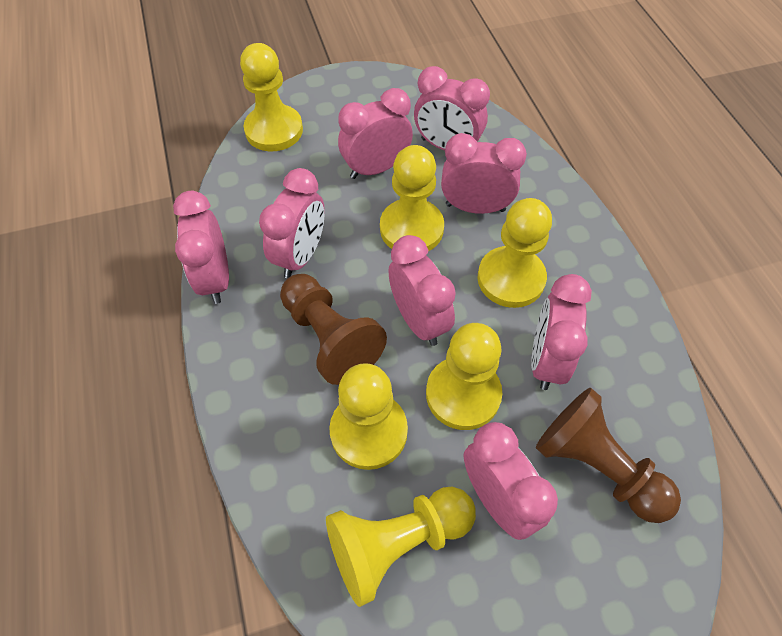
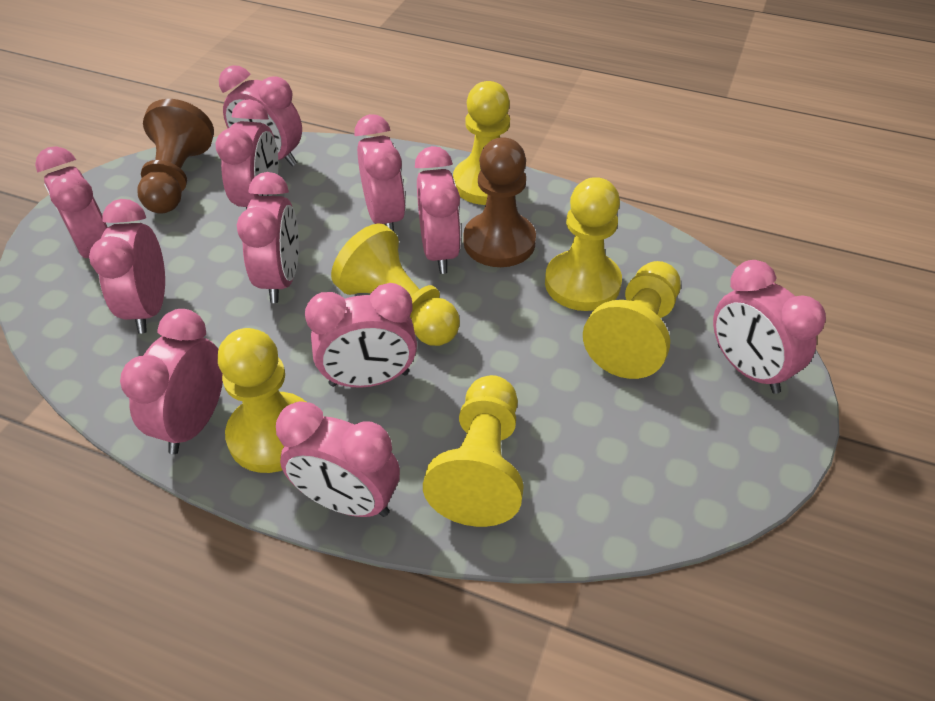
pink clock: [173,191,229,304] [259,168,325,278] [338,88,413,179] [388,235,456,346] [414,66,490,150] [441,133,527,214] [464,422,558,540] [531,274,592,390] = 8 -> [35,146,108,258] [89,199,165,333] [120,309,223,454] [216,99,278,210] [219,65,302,166] [237,172,299,303] [276,401,400,517] [305,283,417,388] [355,114,406,232] [415,146,461,274] [713,260,826,394] = 11

